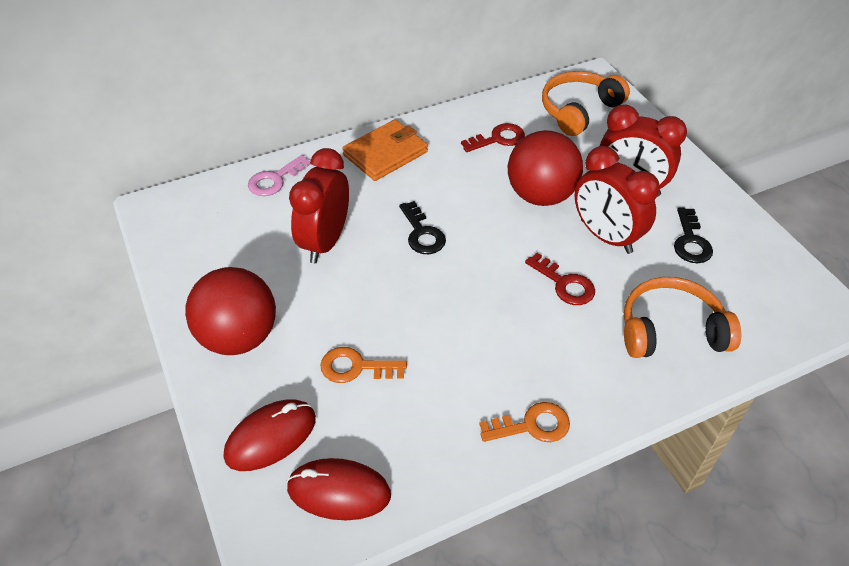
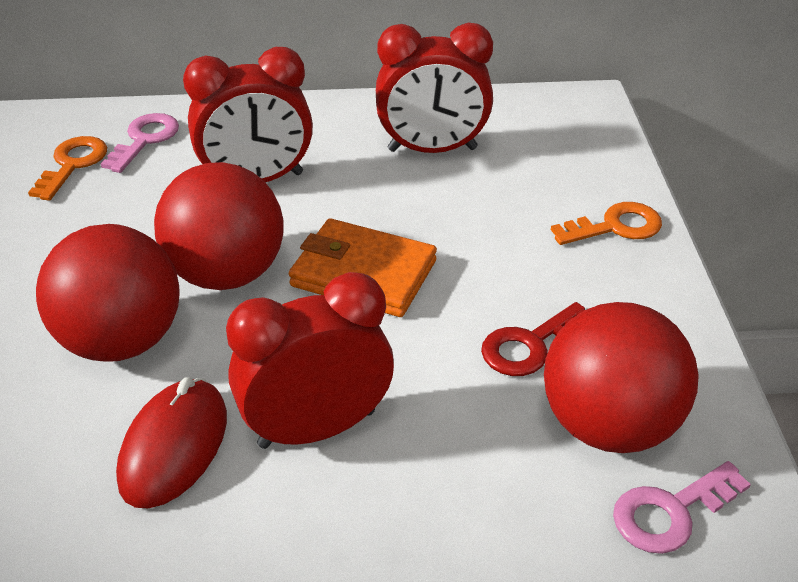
black key: [399,201,446,254] [674,208,713,263] = 2 -> none = 0
orange headphones: [542,71,630,136] [624,277,741,358] = 2 -> none = 0
pink key: [248,155,311,196] = 1 -> [101,113,179,173] [613,461,751,554] = 2
red ball: [185,267,276,355] [508,130,583,206] = 2 -> [36,224,180,362] [154,162,283,290] [544,302,699,453] = 3
red key: [461,123,525,152] [525,253,595,305] = 2 -> [481,302,585,376] = 1
red mouse: [224,399,316,471] [286,458,391,520] = 2 -> [116,377,227,508] = 1

